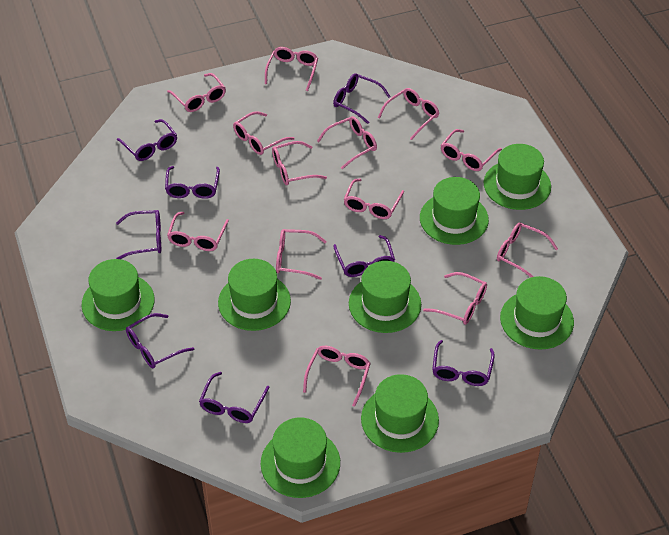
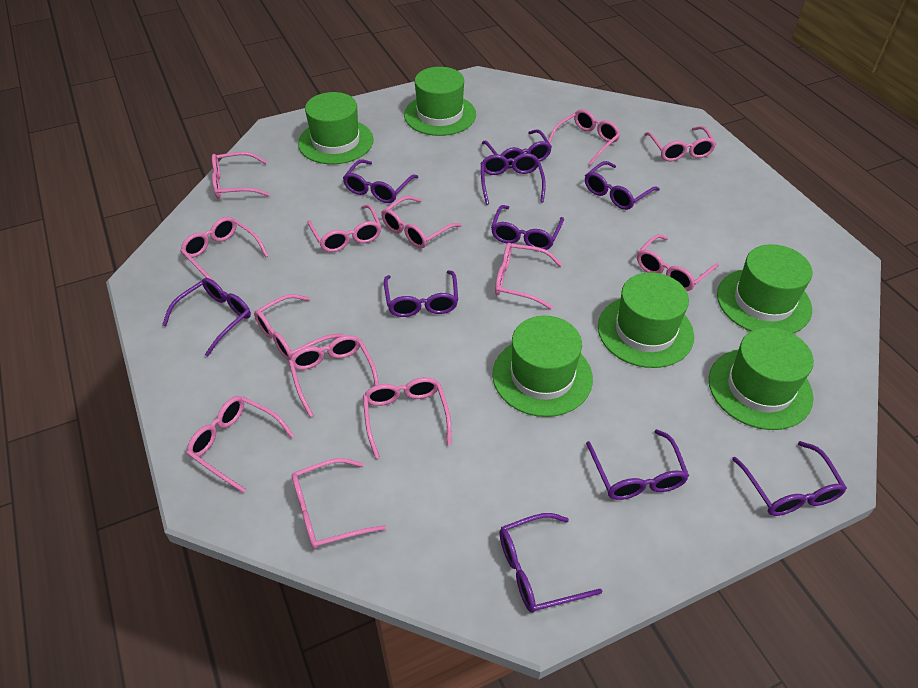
green hat: [81,259,155,331] [218,259,291,331] [261,417,340,498] [349,261,421,333] [361,374,439,453] [420,177,489,245] [484,144,551,210] [500,276,574,350] = 8 -> [298,92,374,164] [404,67,476,136] [492,316,593,417] [598,272,694,368] [709,327,814,430] [717,244,812,334] = 6
purple glasses: [116,210,161,259] [117,119,177,161] [126,313,194,368] [165,166,220,199] [199,372,270,423] [333,73,391,124] [333,235,395,277] [432,340,495,386] = 8 -> [162,278,251,357] [343,159,418,203] [384,270,458,317] [481,153,546,205] [482,129,552,168] [491,205,564,250] [499,513,602,613] [585,161,660,210] [586,429,689,500] [732,441,847,516] = 10

